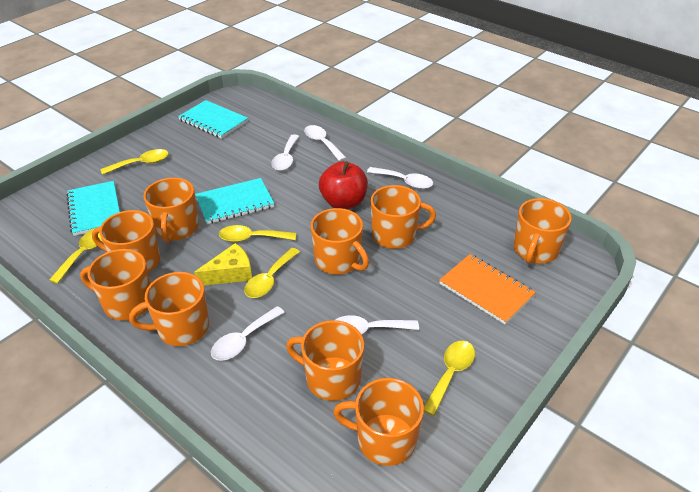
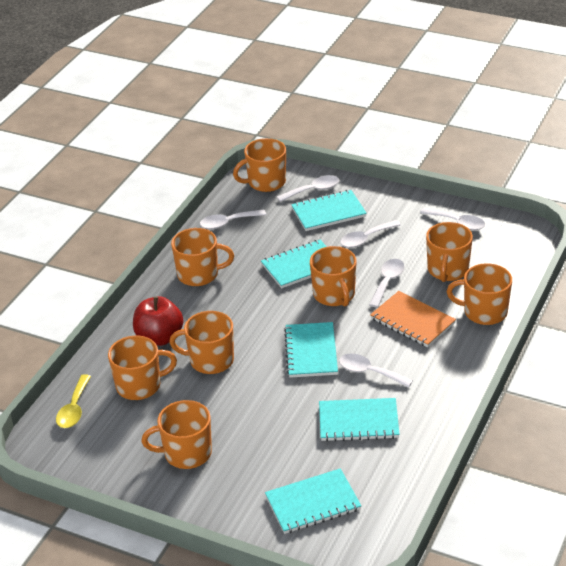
orange mug: [80,249,151,320] [92,210,160,272] [129,272,209,346] [144,178,199,243] [286,320,364,401] [311,208,369,274] [333,378,424,466] [371,185,436,249] [514,198,572,264] = 9 -> [108,336,177,400] [141,400,212,469] [169,311,234,374] [171,228,234,286] [233,138,286,192] [310,246,356,306] [426,222,473,282] [447,263,512,325] = 8
turquoise notebook: [66,181,120,236] [178,100,248,138] [195,178,275,224] = 3 -> [261,240,327,288] [265,468,361,534] [284,322,338,378] [291,190,367,231] [319,398,400,442] = 5
white spoon: [211,306,285,361] [271,134,299,171] [304,125,346,161] [335,315,419,334] [367,167,433,189] = 5 -> [200,209,266,229] [277,175,339,202] [339,353,413,387] [340,220,401,248] [369,259,404,308] [420,208,486,230] = 6
yellow cheese: [194,243,252,286] = 1 -> none = 0
yellow spoon: [49,229,103,284] [101,149,169,175] [219,225,296,242] [244,248,300,298] [424,341,475,416] = 5 -> [56,374,91,428] = 1

